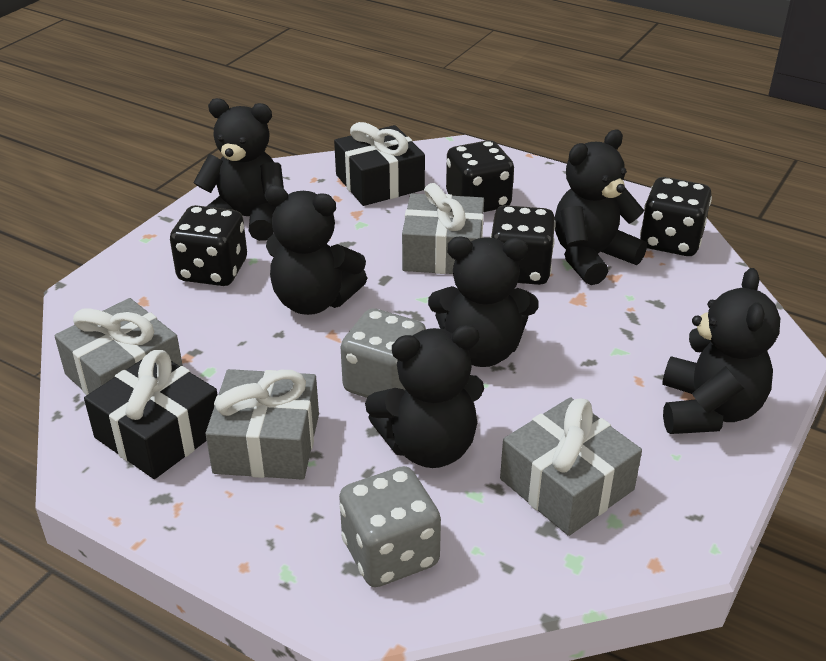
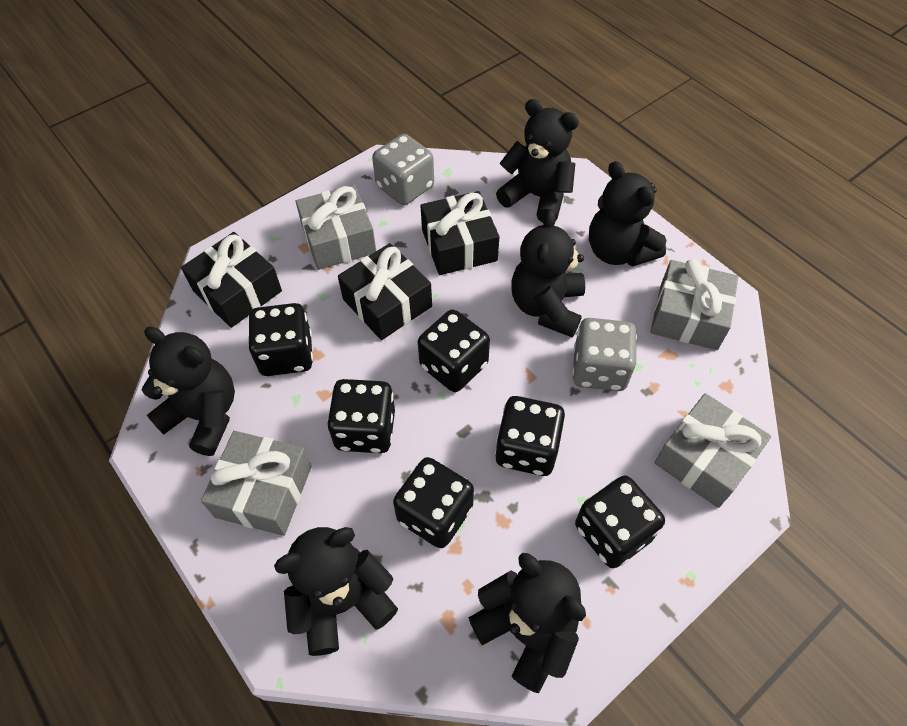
black dice: [170,205,247,286] [446,140,514,212] [490,205,556,285] [640,177,712,256] = 4 -> [248,303,313,376] [327,379,395,453] [393,457,474,548] [418,310,490,392] [495,396,565,476] [575,475,665,568] = 6
black gift: [84,350,218,479] [334,122,425,206] = 2 -> [181,232,282,328] [338,243,432,340] [420,191,499,275] = 3

